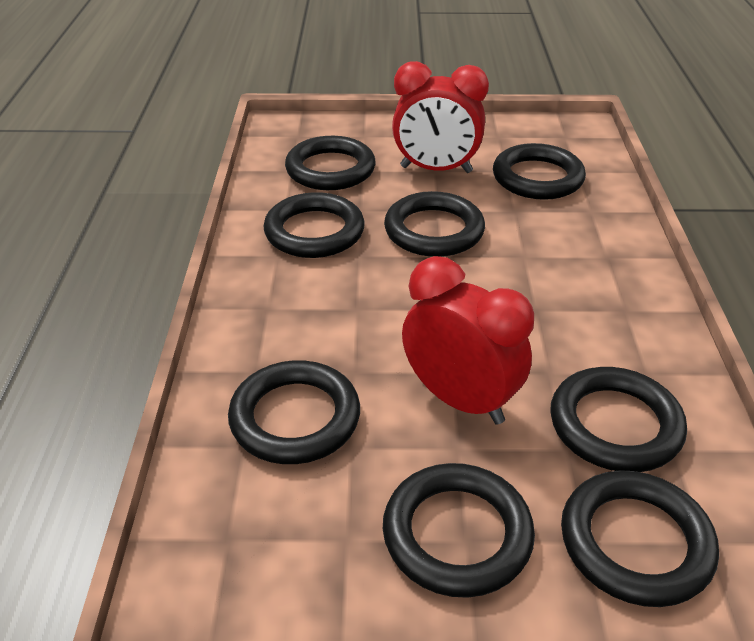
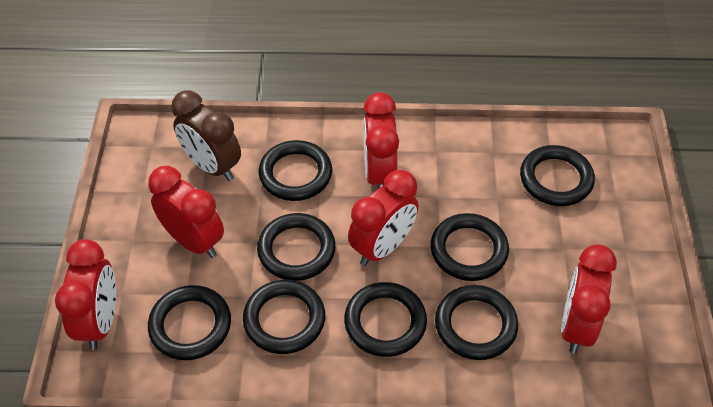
brown clock: none = 0 -> [172,90,241,181] = 1
red clock: [392,61,489,173] [402,256,534,424] = 2 -> [55,239,116,350] [148,166,224,258] [348,170,419,266] [364,92,399,189] [561,244,617,354] = 5

